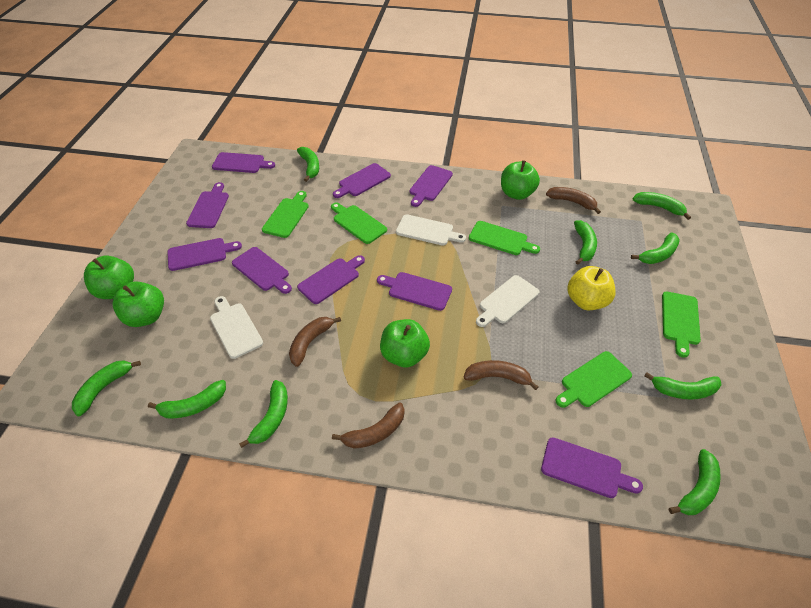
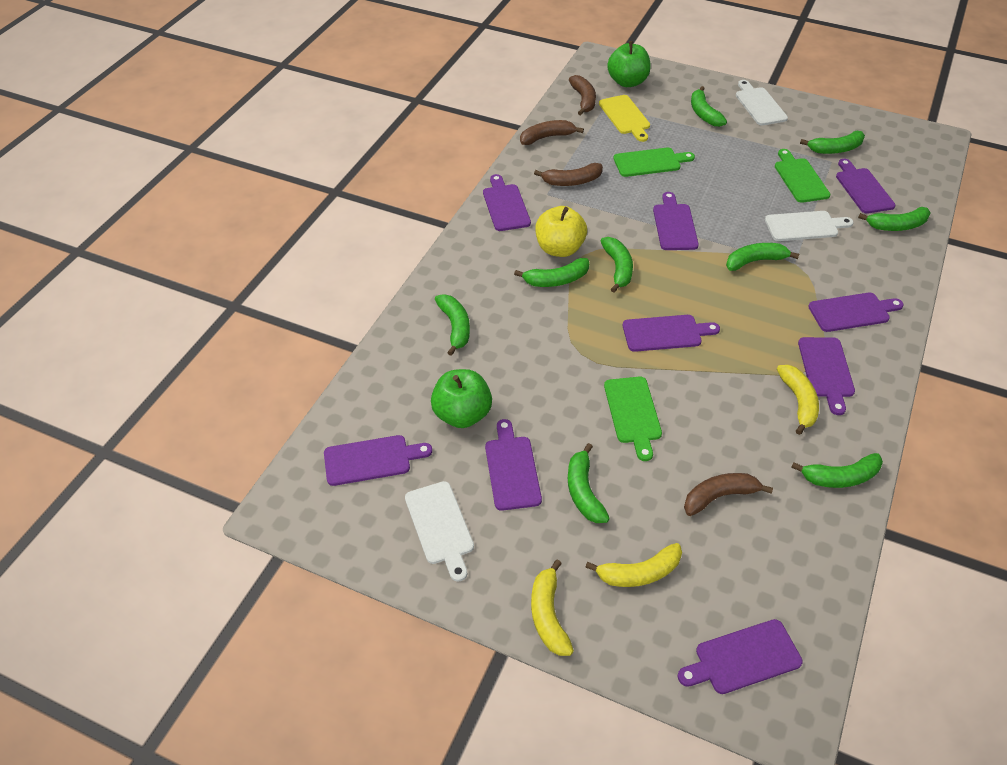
green apple: [84,256,134,299] [113,281,164,327] [380,319,430,367] [501,160,540,200] = 4 -> [431,369,492,428] [607,41,651,87] = 2
green cutting board: [262,191,309,238] [331,203,387,244] [469,221,540,255] [555,351,632,408] [662,292,701,358] = 5 -> [604,377,662,461] [613,148,695,177] [775,149,830,203] = 3
yellow banana: none = 0 -> [531,560,574,656] [585,543,682,587] [777,365,819,435] = 3
yellow cutting board: none = 0 -> [599,95,650,142] = 1

